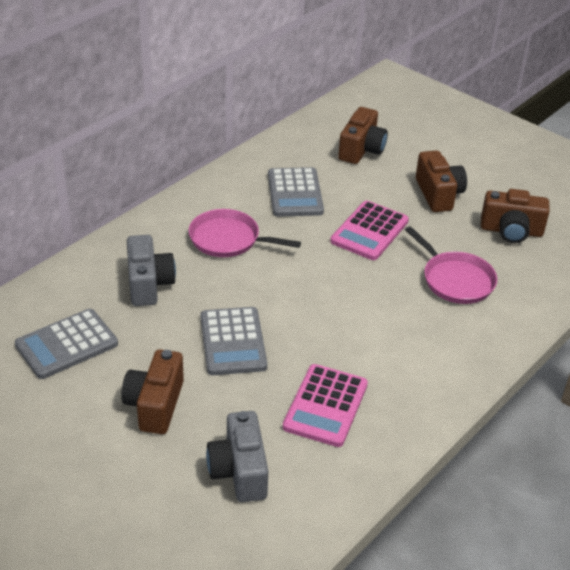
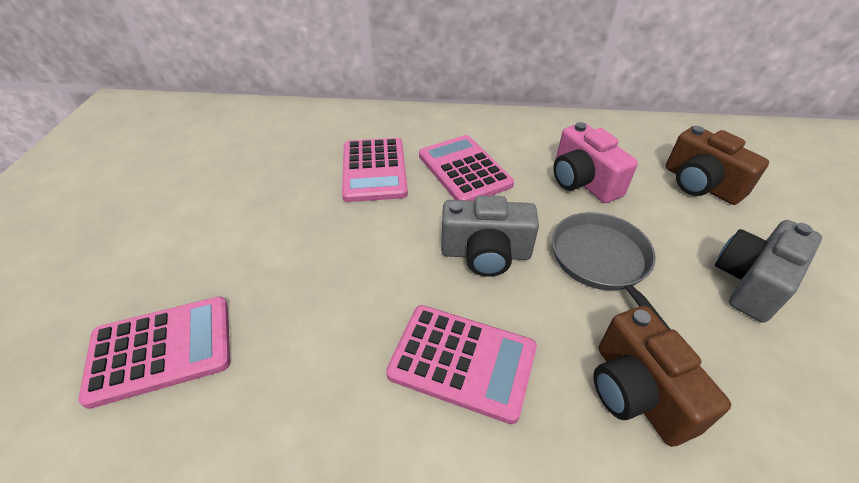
brown camera: [121,349,184,434] [338,107,388,164] [416,150,467,212] [481,189,550,243] = 4 -> [594,306,731,447] [665,126,769,205] = 2
grey calculator: [15,309,118,379] [201,307,267,375] [268,167,324,217] = 3 -> none = 0
grey pan: none = 0 -> [552,212,671,330] = 1
pink calculator: [283,364,368,447] [330,201,409,260] = 2 -> [78,296,230,409] [342,138,408,202] [386,305,537,424] [419,135,514,201] = 4
pink camera: none = 0 -> [553,122,638,203] = 1
pink pan: [189,209,301,257] [405,226,497,304] = 2 -> none = 0

